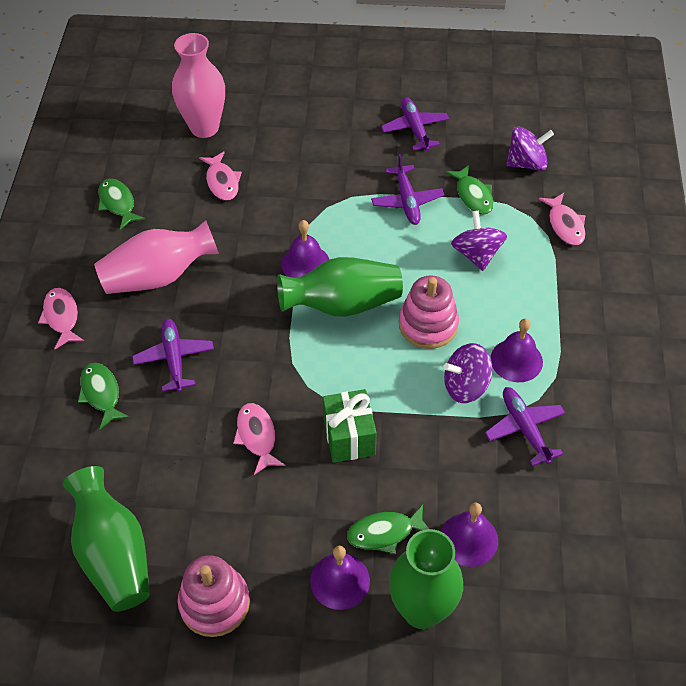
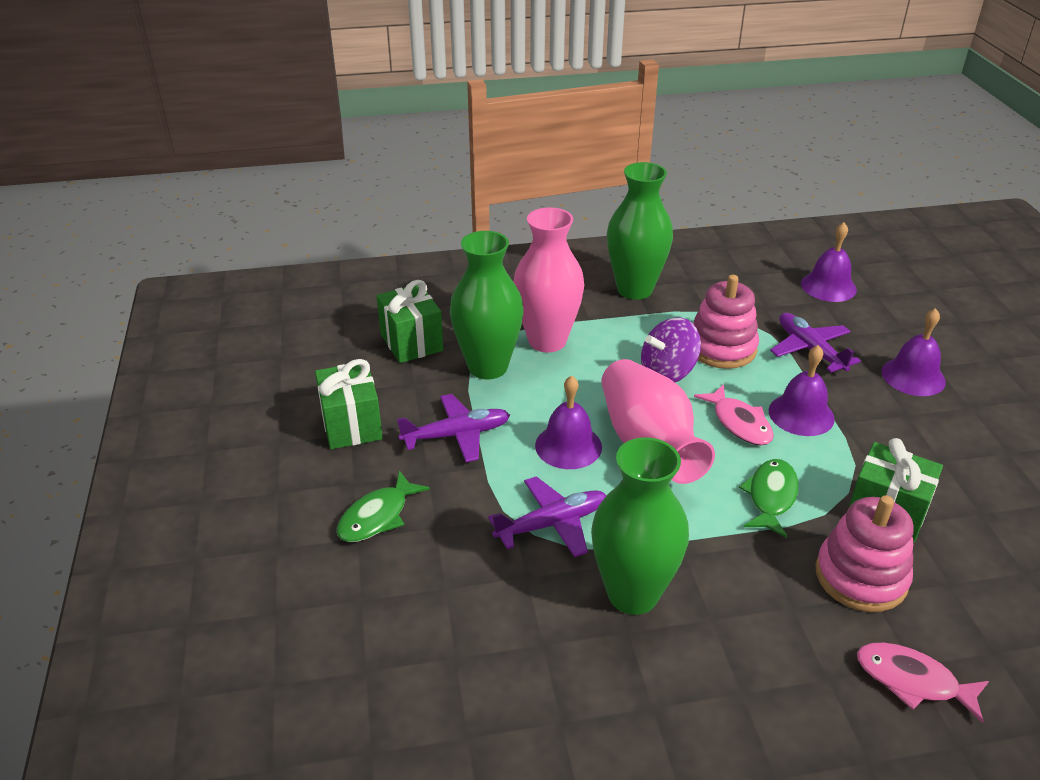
green fish: [78,363,130,429] [98,178,145,230] [347,505,429,554] [446,164,494,215] = 4 -> [337,471,430,542] [739,459,799,538] = 2
green gift: [323,389,377,463] = 1 -> [315,359,383,449] [376,280,444,363] [849,438,943,543] = 3
pink fish: [38,288,84,349] [199,151,242,201] [233,403,285,475] [539,193,586,245] = 4 -> [694,384,774,445] [857,642,989,723] = 2
purple plane: [132,319,214,392] [371,154,444,225] [381,97,449,151] [485,387,565,466] = 4 -> [397,394,510,462] [488,476,607,557] [770,313,861,372] = 3
purple spinning top: [443,343,492,403] [451,211,507,271] [506,126,554,171] = 3 -> [641,317,701,382] = 1

